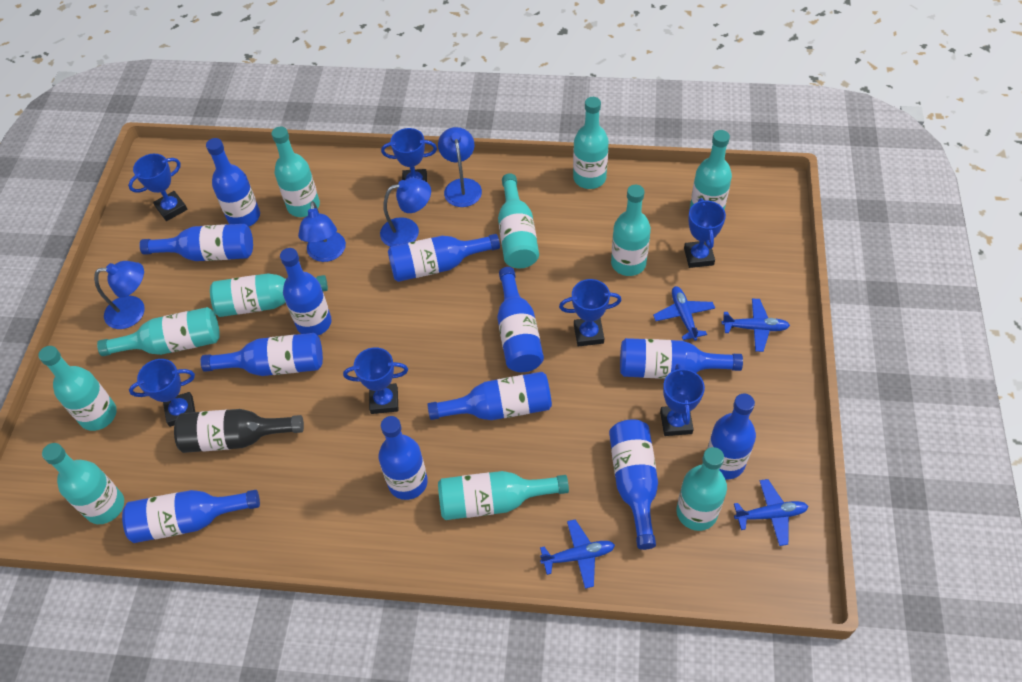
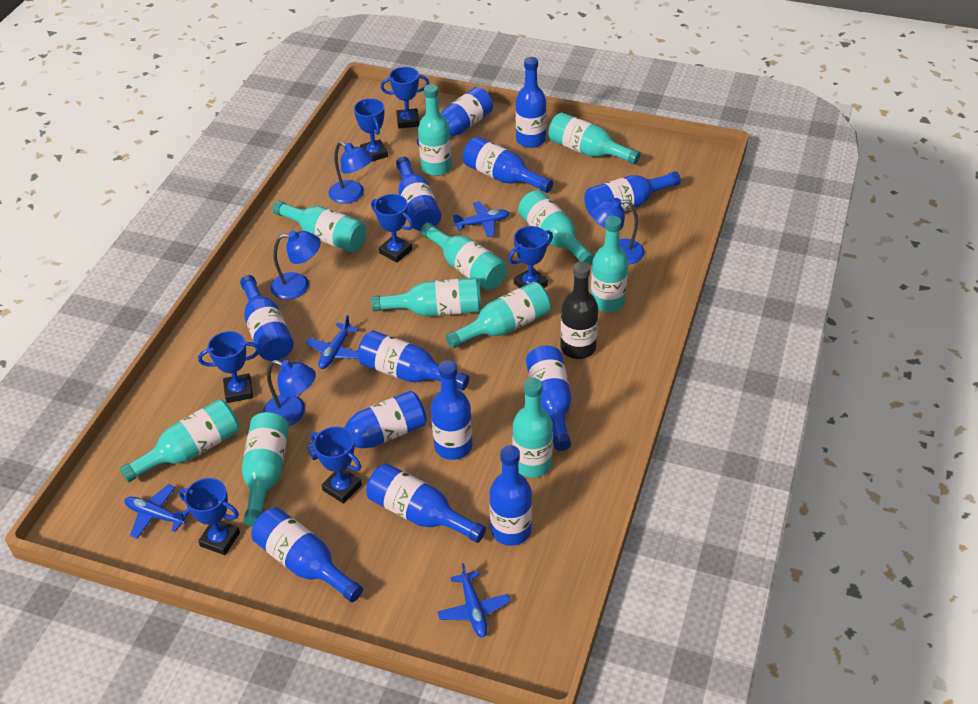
blue bottle: [122,490,260,543] [140,224,253,261] [200,333,323,376] [206,138,260,227] [280,248,332,335] [379,416,428,500] [388,234,500,282] [427,372,552,420] [497,267,544,372] [609,419,658,550] [620,338,743,379] [707,394,756,480] = 12 -> [240,275,294,361] [251,507,363,602] [307,391,427,460] [358,330,469,391] [366,463,486,543] [396,156,441,231] [417,87,493,146] [431,360,472,460] [463,137,553,193] [489,445,532,546] [516,57,547,148] [526,346,571,451] [584,171,681,216] = 13

